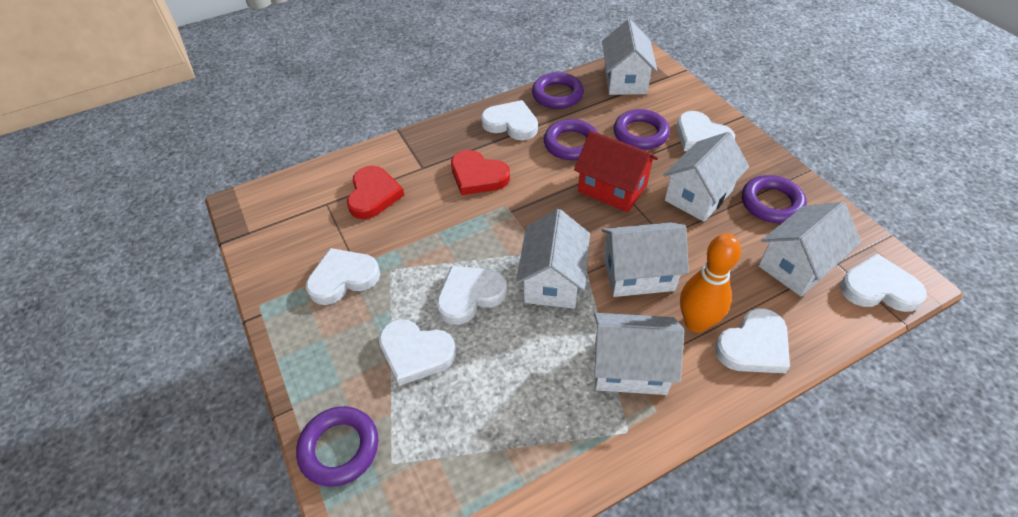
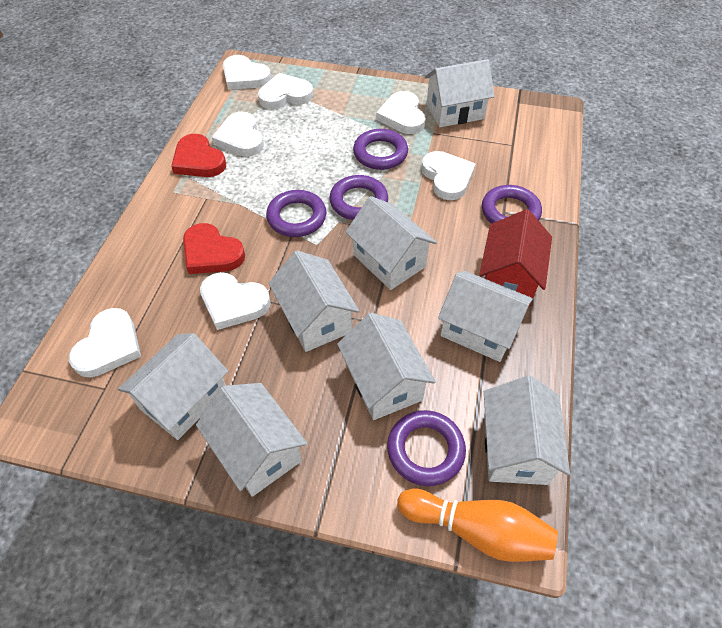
white house: [516,209,590,309] [594,313,684,395] [602,19,658,95] [602,222,689,297] [663,132,749,222] [759,201,861,296] = 6 -> [118,333,228,440] [196,383,307,497] [269,250,359,352] [337,313,436,420] [345,196,437,290] [425,59,494,127] [438,271,533,362] [484,376,570,485] = 8

